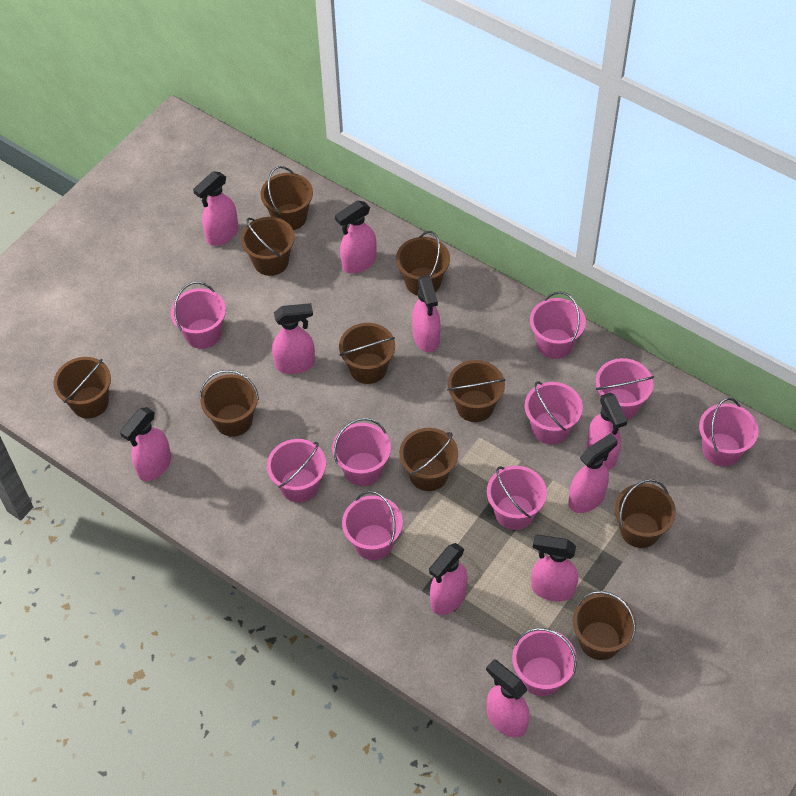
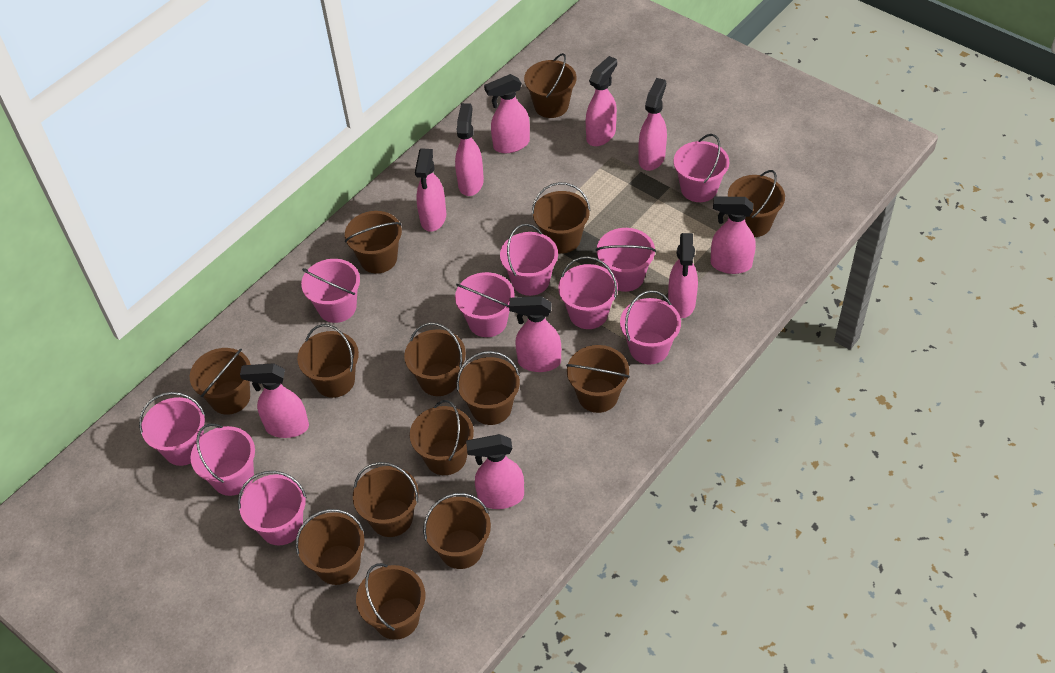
brown bucket: [54,357,111,419] [200,370,259,437] [241,217,295,276] [261,166,313,230] [339,323,395,384] [396,231,450,296] [399,428,458,491] [447,360,505,422] [573,591,636,660] [615,479,676,548] = 10 -> [190,348,251,415] [295,509,364,585] [297,324,359,398] [345,211,402,274] [353,462,419,537] [356,563,425,640] [404,323,466,396] [410,400,474,475] [423,493,491,569] [456,351,520,425] [524,53,577,118] [532,182,591,253] [566,345,630,413] [728,170,785,237] = 14

